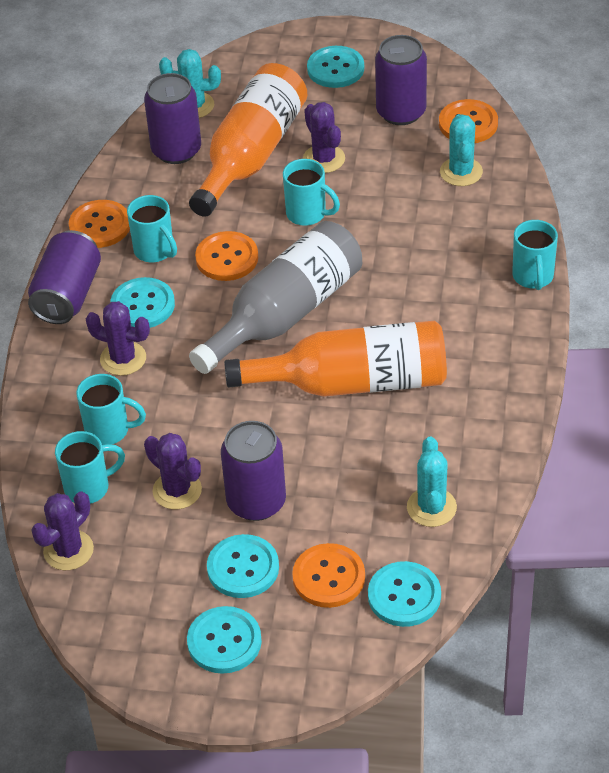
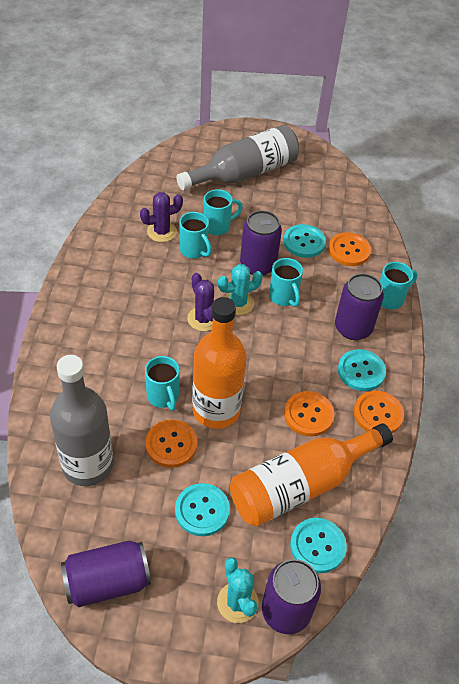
grey bottle: [189,221,362,374] = 1 -> [50,355,113,486] [176,125,299,190] = 2
purple cactus: [32,492,94,570] [86,301,150,376] [144,433,202,510] [303,102,345,173] = 4 -> [140,192,183,242] [187,273,214,331] = 2
turquoise button: [110,277,175,328] [187,606,262,674] [207,534,279,598] [307,46,364,88] [368,561,441,627] = 5 -> [175,483,230,536] [284,224,326,258] [290,518,347,573] [338,349,386,391] = 4
turquoise cactus: [159,49,221,118] [407,437,457,527] [440,114,483,186] = 3 -> [217,557,258,623] [218,264,263,315] = 2

